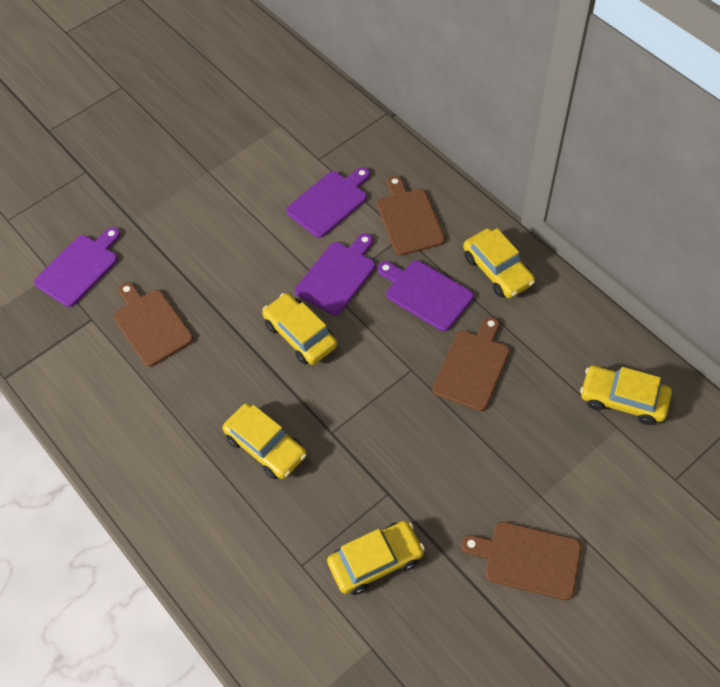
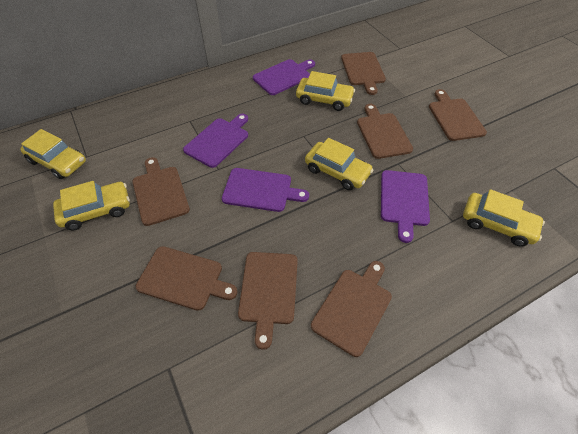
brown cutting board: [113,283,193,367] [377,176,445,256] [432,317,510,411] [461,521,581,600] = 4 -> [132,157,190,226] [136,246,238,311] [238,252,298,350] [311,261,392,357] [341,52,386,95] [357,104,413,159] [429,89,487,141] = 7

